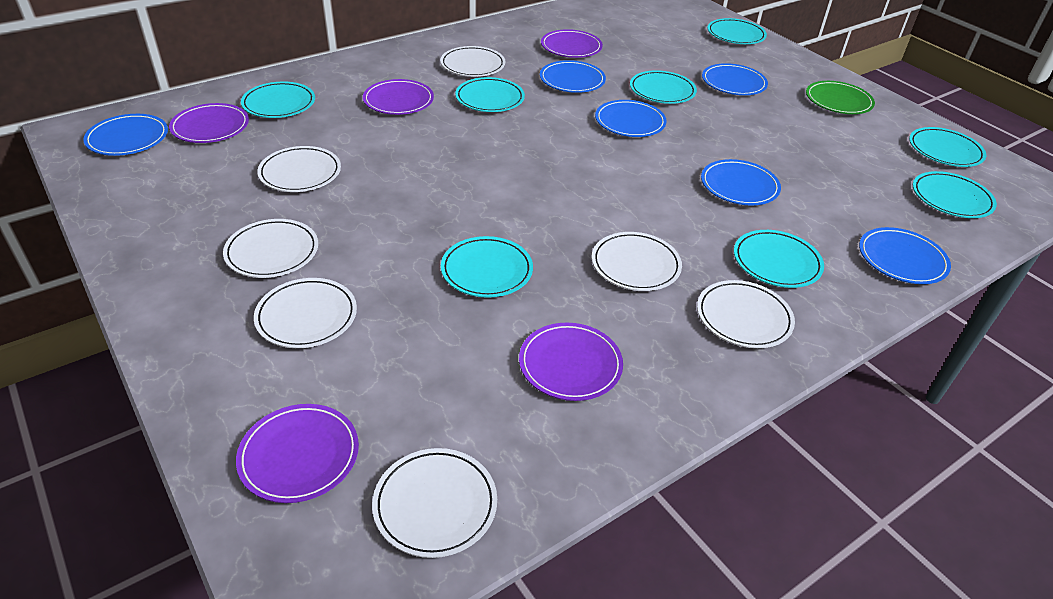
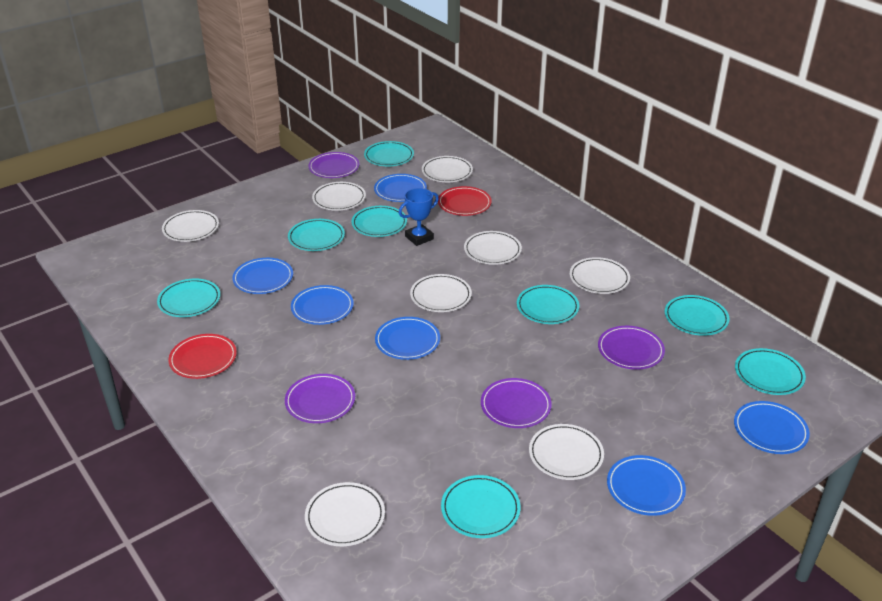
blue trophy: none = 0 -> [399,188,439,246] = 1
green plate: [806,81,875,114] = 1 -> none = 0
purple plate: [169,103,249,143] [236,404,359,503] [363,79,434,115] [519,323,623,401] [541,29,603,58] = 5 -> [285,374,355,423] [308,152,359,178] [481,378,552,428] [598,326,665,370] = 4
red plate: none = 0 -> [168,334,237,379] [438,186,492,216] = 2
white plate: [223,219,318,278] [254,278,357,348] [257,146,341,192] [372,448,497,558] [440,46,505,77] [592,232,682,291] [697,280,795,348] = 7 -> [162,210,219,242] [305,482,385,546] [312,182,366,211] [410,274,472,312] [422,156,473,182] [464,231,522,265] [529,424,604,480] [570,257,630,294] = 8

